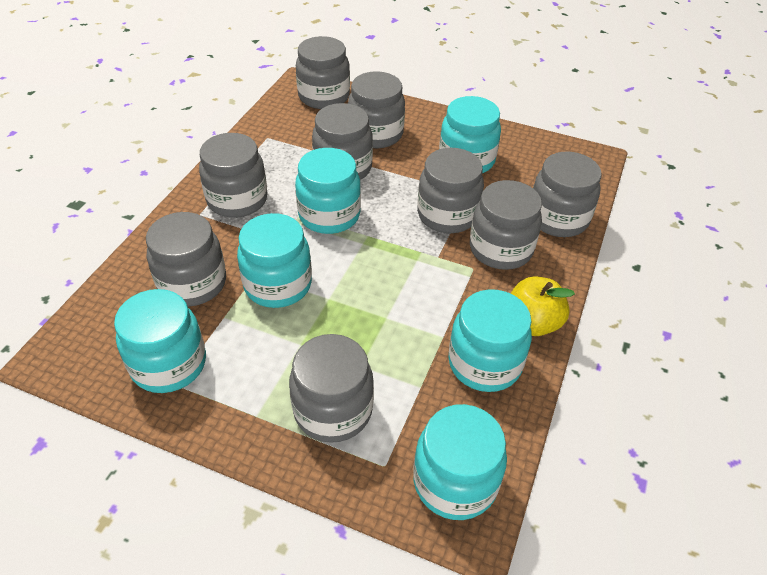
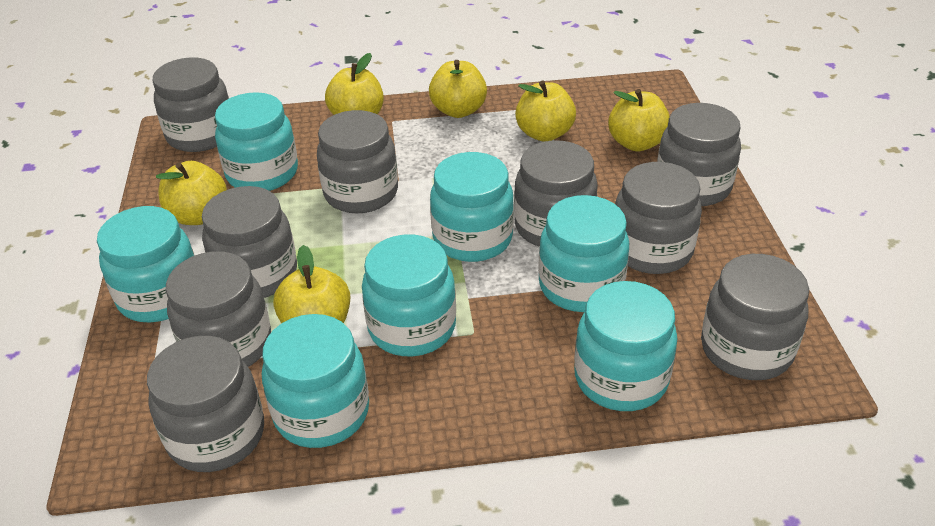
turquoise jar: [114,289,206,393] [237,213,312,308] [295,148,361,234] [413,404,507,520] [439,96,501,173] [448,289,532,392] = 6 -> [97,206,195,322] [215,92,298,191] [262,314,369,448] [362,235,456,356] [430,152,514,262] [538,195,629,312] [574,281,678,411] = 7
yellow apple: [511,276,575,336] = 1 -> [156,161,227,225] [273,245,350,323] [325,53,384,115] [429,60,487,118] [515,80,576,142] [608,89,670,152] = 6

